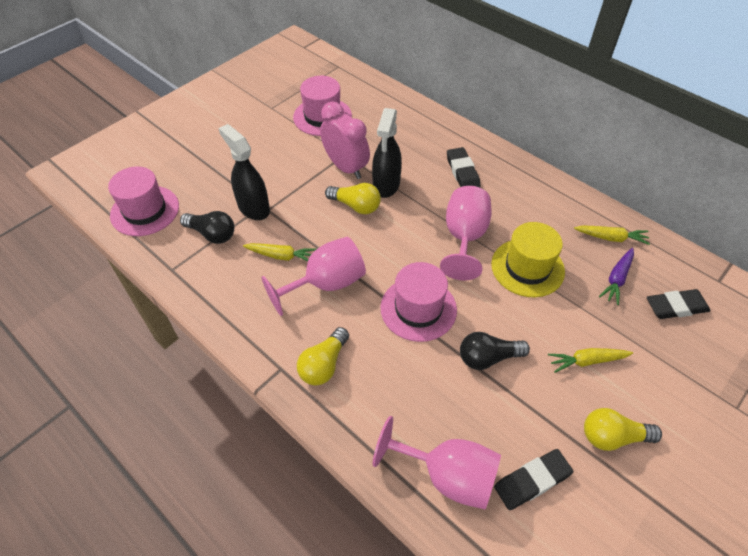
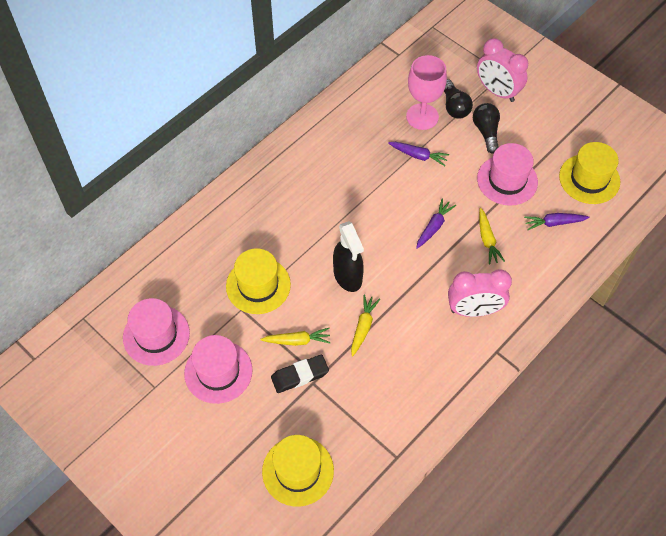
black eraser: [447,147,481,188] [494,449,573,510] [647,289,711,319] = 3 -> [271,355,329,393] = 1
black spray bottle: [219,124,270,220] [372,108,402,198] = 2 -> [333,221,364,292] = 1
pink clock: [320,101,370,179] = 1 -> [448,269,512,317] [477,38,528,102] = 2
pink goblet: [261,237,366,316] [372,416,501,509] [440,186,492,281] = 3 -> [406,55,447,130] = 1
purple carrot: [599,248,634,305] = 1 -> [388,142,449,166] [416,198,456,249] [524,213,590,230] = 3
yellow hat: [491,222,565,297] = 1 -> [226,248,291,314] [262,435,334,506] [559,142,620,204] = 3
yellow light bulb: [297,327,349,386] [325,183,381,214] [584,408,662,451] = 3 -> none = 0

